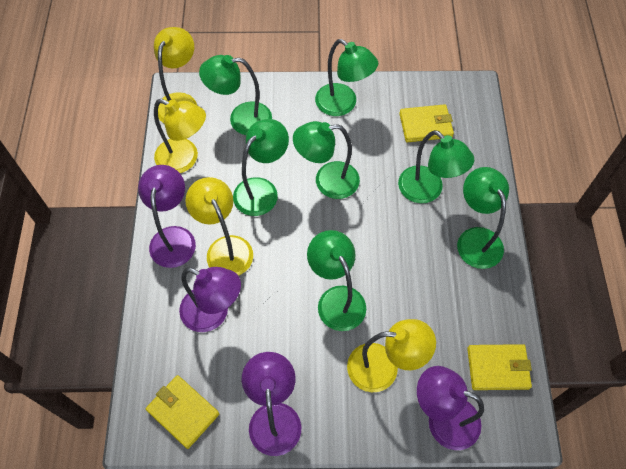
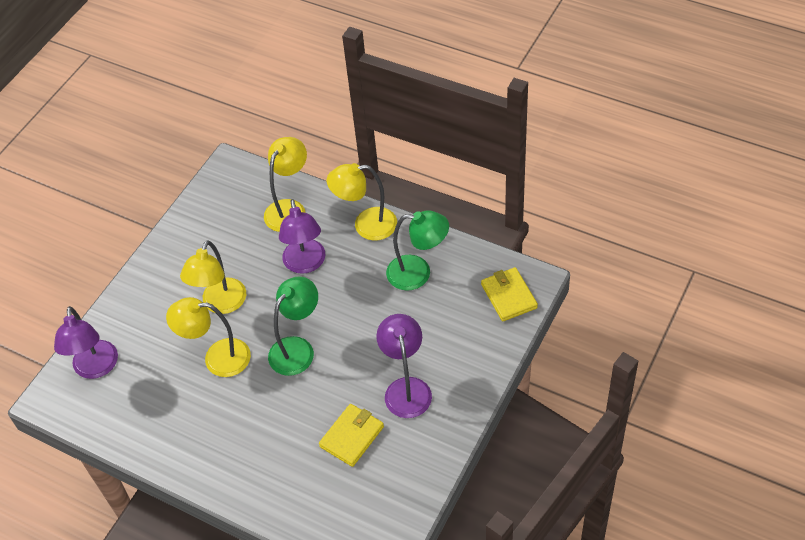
green lamp: [199,55,272,135] [233,119,289,216] [293,121,360,199] [307,230,366,331] [315,39,378,116] [398,130,474,203] [457,167,509,269] = 7 -> [268,276,318,376] [386,210,449,291] = 2
purple lamp: [138,165,196,268] [179,267,241,332] [242,352,301,456] [417,366,484,450] = 4 -> [54,306,118,379] [279,199,325,274] [376,314,432,418] = 3
yellow wallet: [146,375,219,449] [399,104,454,142] [467,344,532,390] = 3 -> [319,404,384,467] [481,267,538,321] = 2

